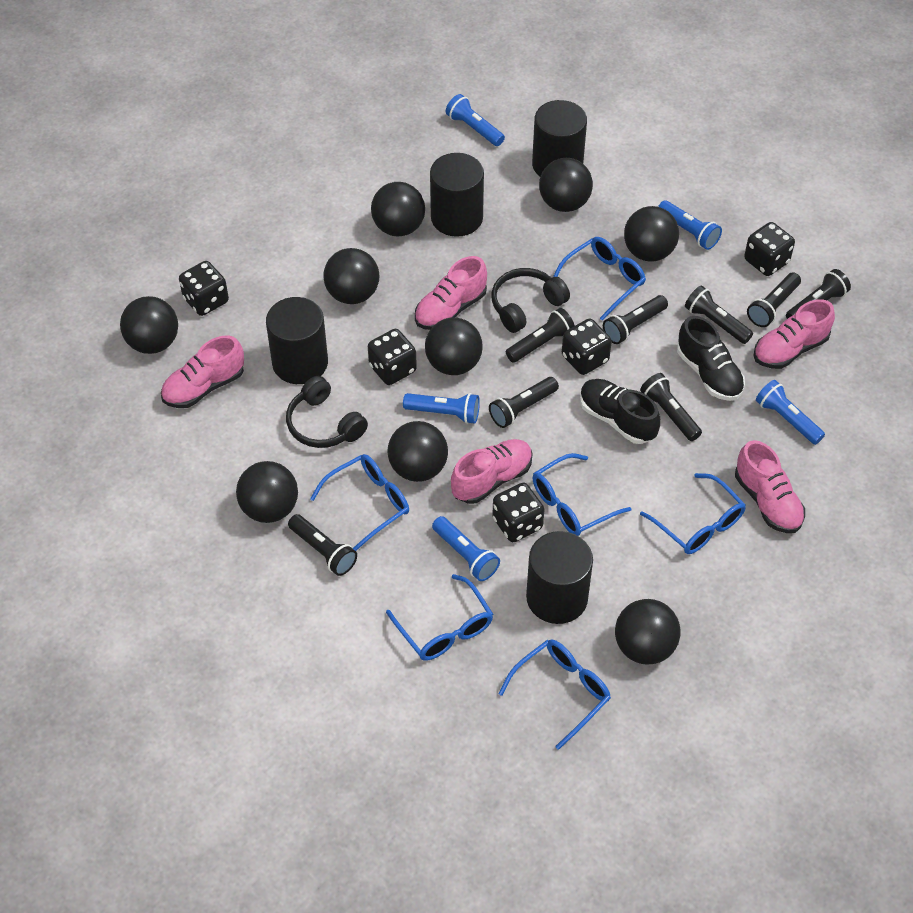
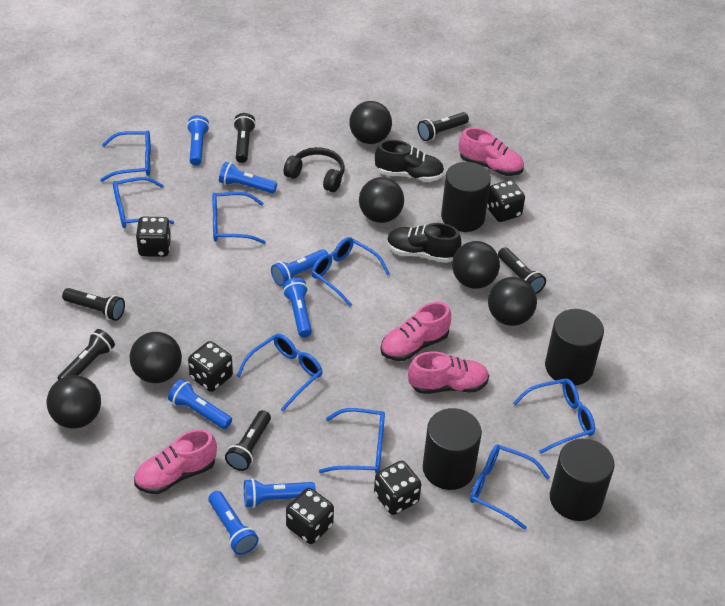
black ball: [120,296,178,354] [236,461,298,523] [323,248,379,304] [371,182,425,236] [388,421,448,482] [425,318,483,375] [539,158,593,212] [615,599,681,665] [624,206,679,262] = 9 -> [47,375,101,428] [130,332,182,383] [349,101,392,144] [359,177,404,223] [452,241,500,289] [488,277,537,326] = 6
black flashlight: [288,514,357,576] [489,377,559,428] [506,308,575,363] [603,295,668,344] [640,373,702,441] [685,286,753,344] [747,273,801,327] [786,269,851,319] = 8 -> [58,329,115,380] [62,288,125,321] [225,410,271,471] [233,113,256,163] [418,112,469,141] [498,247,546,294] = 6
black headphones: [286,376,368,448] [492,268,570,333] = 2 -> [283,147,345,192] = 1
blue flashlight: [403,393,480,424] [432,516,500,581] [446,94,505,146] [658,200,722,250] [756,380,825,445] = 5 -> [168,379,232,429] [187,115,209,165] [208,491,259,555] [219,162,277,194] [244,478,316,508] [271,249,328,286] [283,278,312,337] = 7
blue glasses: [310,454,409,551] [386,574,493,661] [498,639,611,750] [533,453,632,536] [553,237,646,321] [640,473,746,554] = 6 -> [100,130,151,182] [113,177,174,228] [212,192,266,244] [237,334,323,411] [311,237,390,307] [319,408,385,473] [470,444,550,530] [513,378,595,454] = 8
pink shoe: [161,335,244,408] [415,256,487,330] [451,439,533,504] [735,440,805,533] [753,299,835,369] = 5 -> [134,429,217,494] [380,302,451,361] [408,351,489,394] [459,127,524,176] = 4

